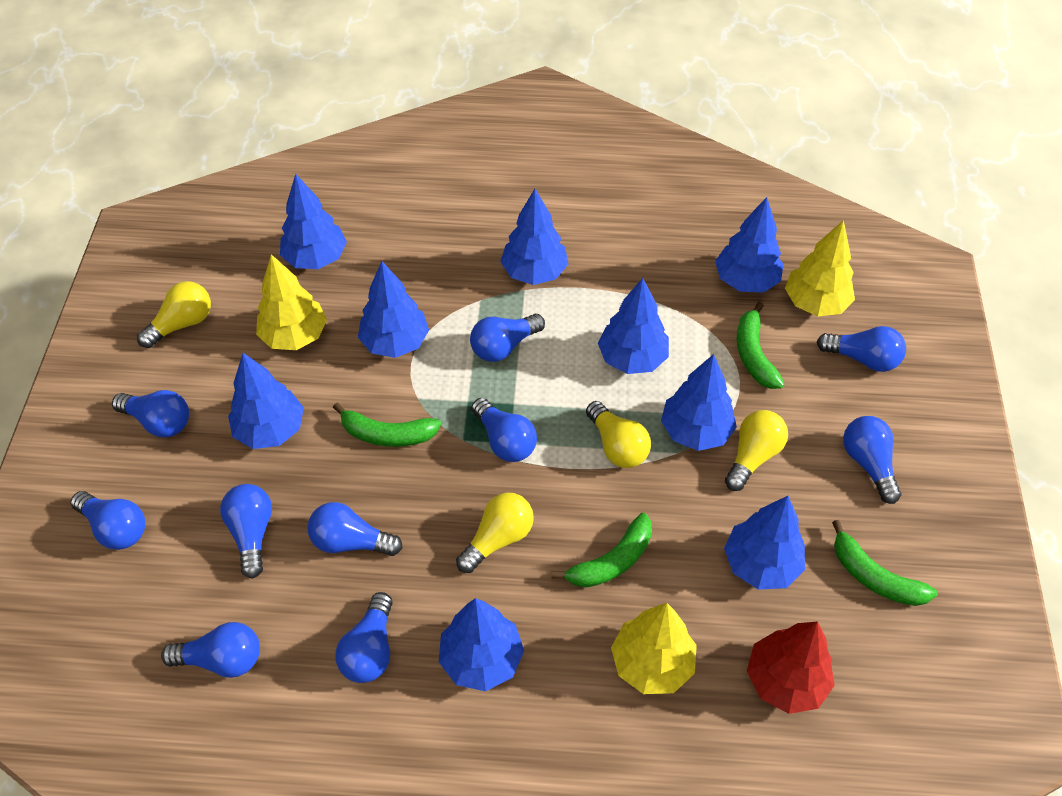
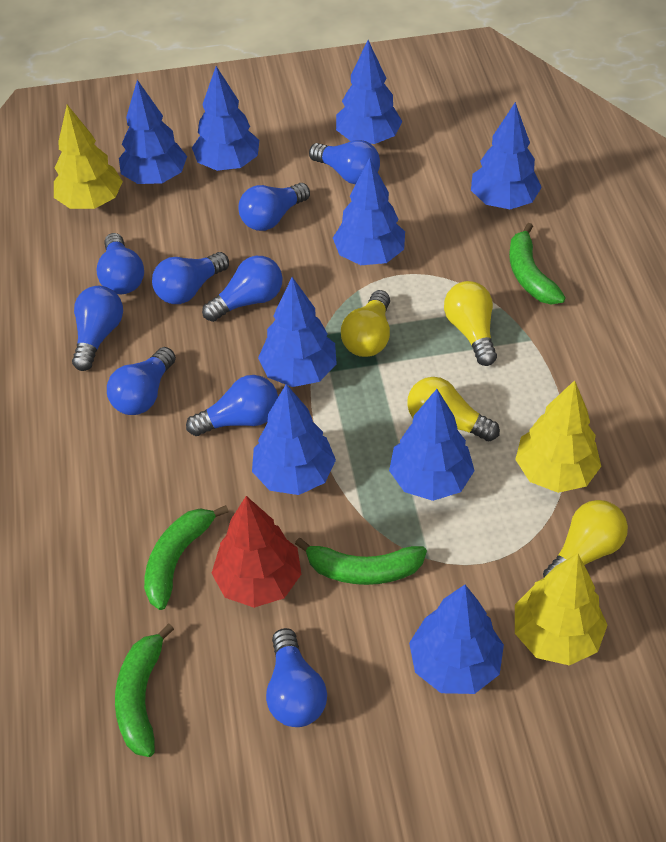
blue light bulb: [71,491,145,550] [112,390,189,438] [161,622,260,678] [220,484,272,579] [307,502,402,556] [335,592,393,683] [470,314,545,362] [471,398,537,462] [817,326,906,372] [843,416,901,504] = 10 -> [72,286,123,371] [96,233,144,294] [107,347,176,415] [152,252,229,304] [186,375,278,436] [202,256,283,322] [239,183,310,231] [266,628,327,727] [309,140,380,184] = 9

